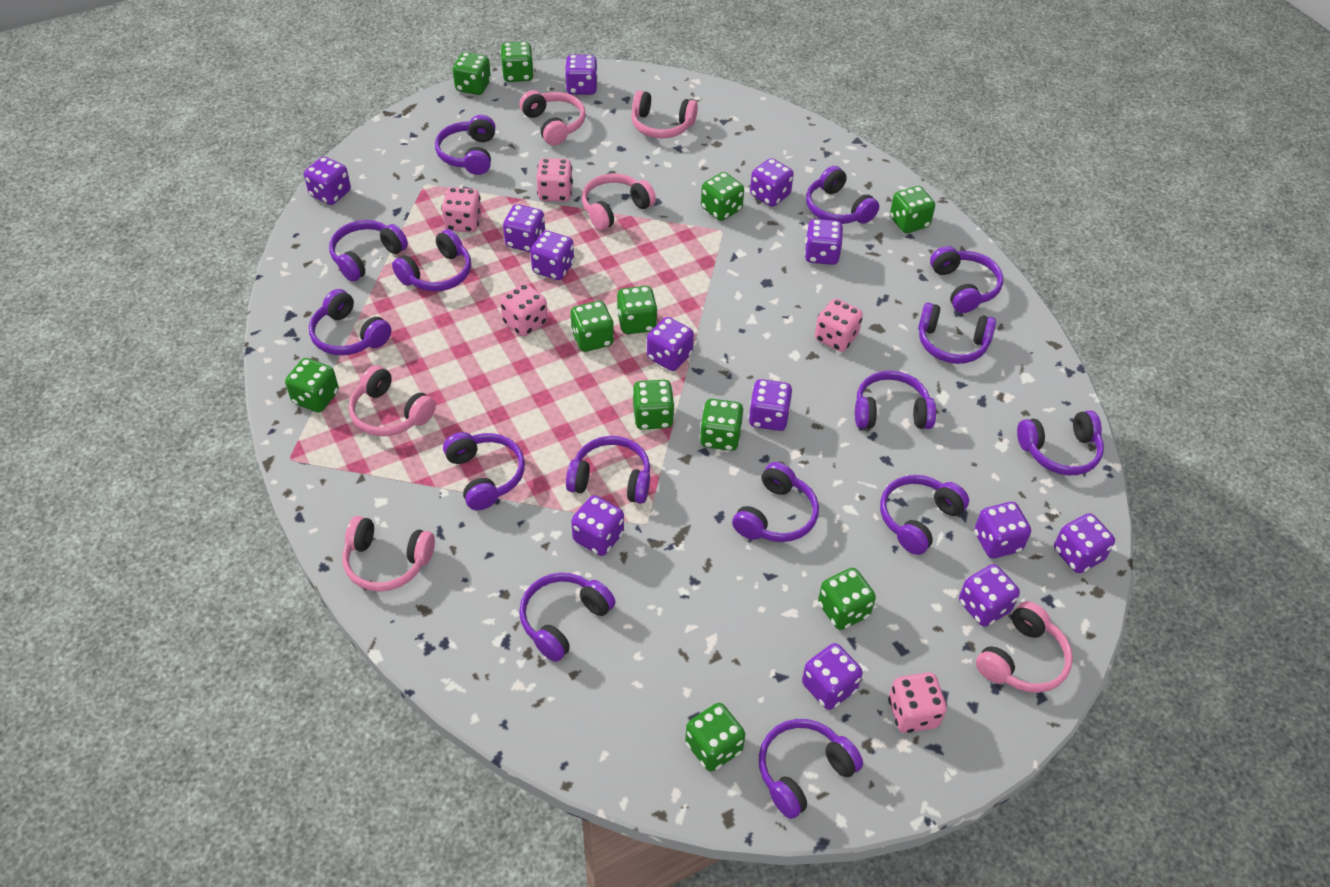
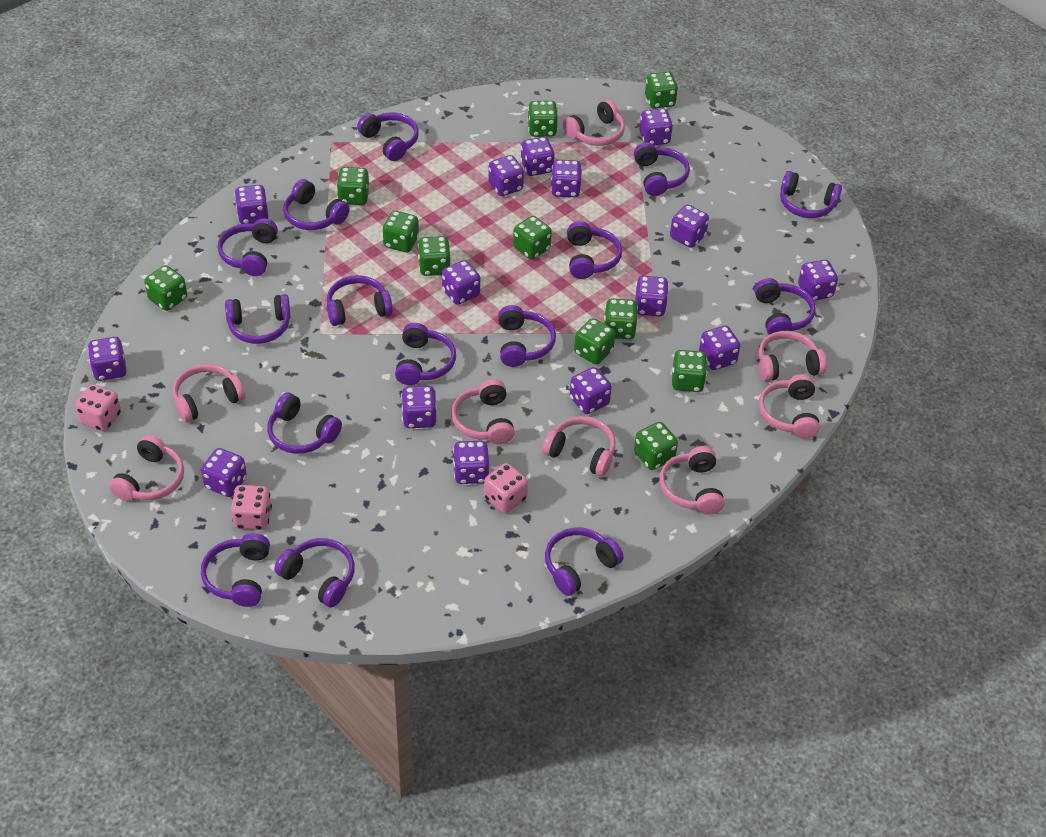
pink dice: [441,187,482,232] [500,283,548,336] [536,158,573,202] [815,299,863,352] [888,672,947,733] = 5 -> [75,384,121,431] [231,485,272,530] [484,463,528,514] = 3
pink headphones: [343,516,435,592] [349,365,436,436] [519,90,586,145] [582,174,656,230] [631,90,698,138] [976,601,1073,693] = 6 -> [109,435,184,501] [173,364,245,423] [451,379,515,444] [543,416,615,477] [563,100,625,146] [659,446,725,515] [758,331,827,381] [759,374,820,439] = 8
purple dice: [304,157,351,205] [503,204,545,252] [530,231,574,280] [565,55,598,95] [571,495,624,556] [647,317,694,371] [748,379,792,431] [750,158,794,207] [802,643,863,710] [804,219,843,265] [959,564,1020,627] [974,502,1031,558] [1054,513,1115,573] = 13 -> [88,337,127,381] [201,448,247,497] [234,185,268,224] [401,386,437,428] [442,260,480,305] [453,441,489,484] [488,155,524,196] [520,137,554,176] [551,160,582,197] [570,367,612,414] [635,276,669,316] [639,108,673,145] [670,205,709,248] [699,326,740,370] [798,260,838,301] = 15

